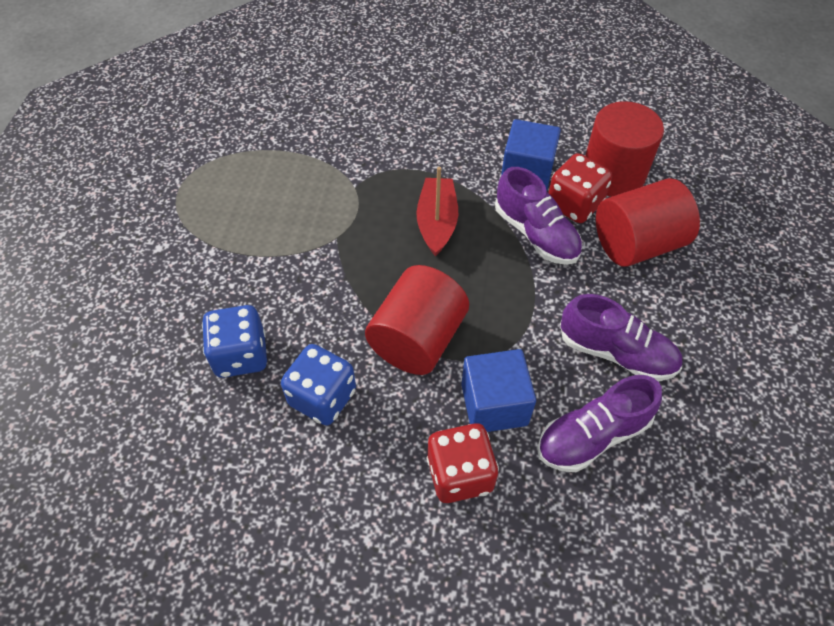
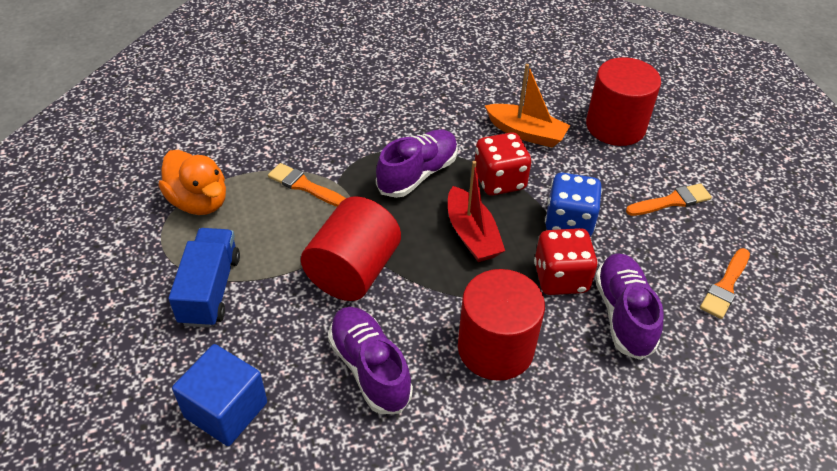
blue cube: [461,349,536,432] [501,119,561,190] = 2 -> [172,344,267,446] = 1
blue dice: [202,305,267,378] [281,344,356,426] = 2 -> [545,173,602,236] = 1
blue truck: none = 0 -> [168,228,240,328] = 1
orange boat: none = 0 -> [485,64,570,148] = 1
orange brush: none = 0 -> [268,163,346,207] [626,183,712,216] [700,248,750,319] = 3
orange duck: none = 0 -> [159,150,226,215] = 1

